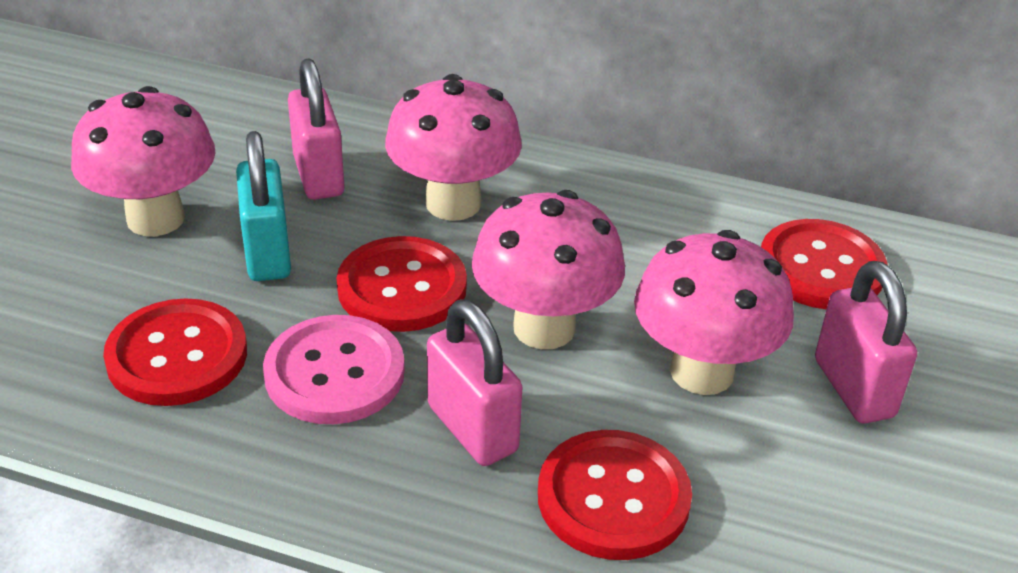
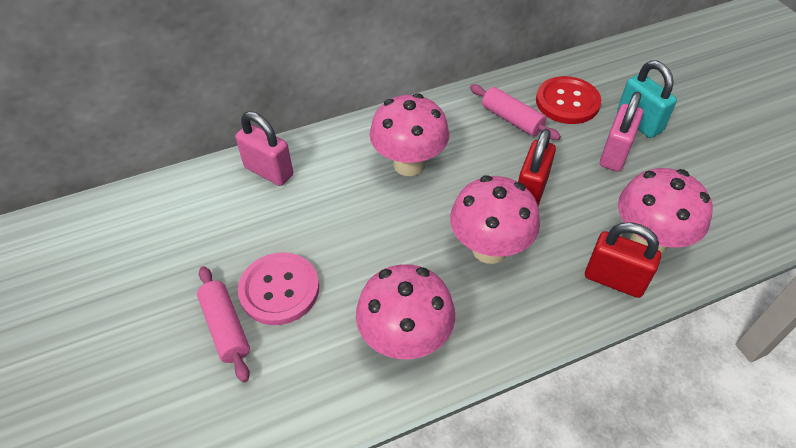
pink padlock: [288,58,345,200] [427,299,522,466] [815,261,917,424] = 3 -> [235,111,293,186] [600,92,643,172] = 2
pink rolling pin: none = 0 -> [197,266,250,383] [470,84,561,140] = 2
red button: [103,298,247,406] [337,236,467,332] [538,430,692,560] [761,219,887,309] = 4 -> [536,76,601,124] = 1
red padlock: none = 0 -> [518,129,556,206] [585,222,661,298] = 2

